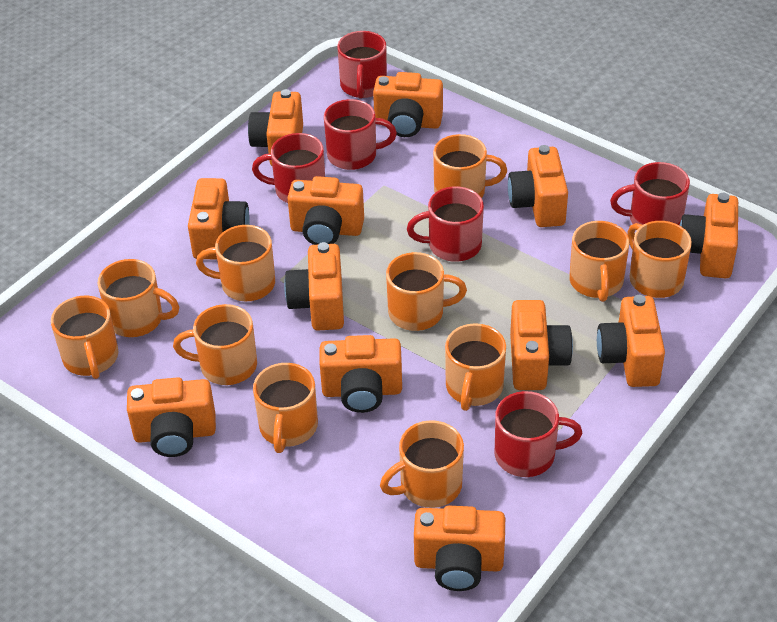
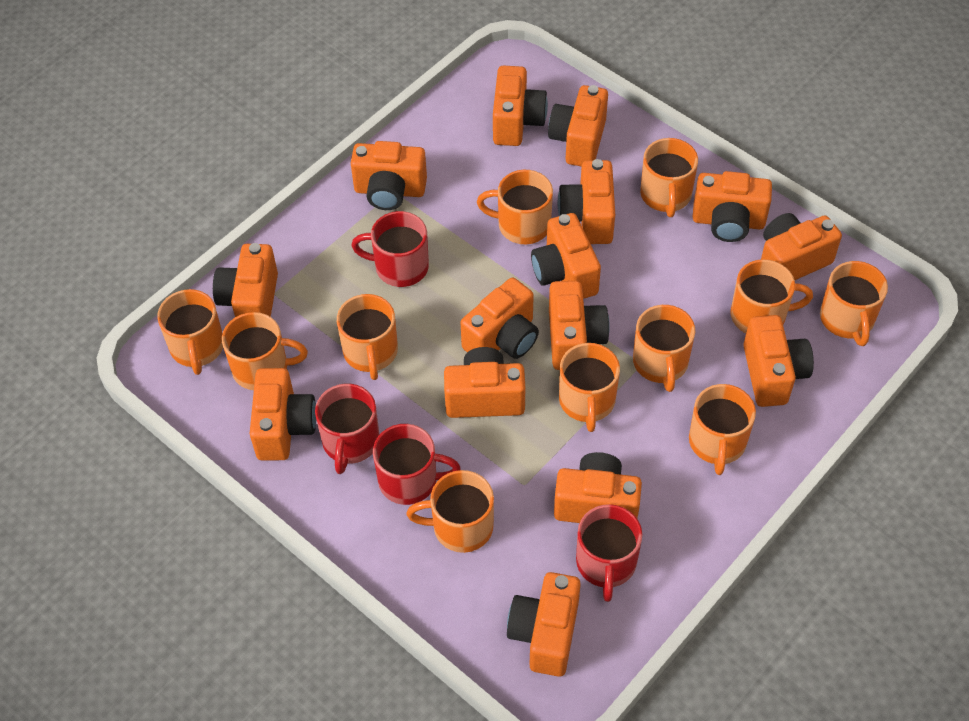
orange camera: [127,377,216,457] [188,178,250,259] [248,89,303,166] [284,242,344,331] [288,176,364,245] [320,335,402,413] [373,72,443,137] [414,506,505,591] [508,145,568,227] [510,300,573,390] [597,295,665,387] [679,193,738,279] = 12 -> [213,243,278,317] [249,368,316,461] [351,141,427,210] [444,347,525,418] [461,278,539,359] [493,66,548,146] [507,572,581,677] [531,213,601,299] [548,85,608,167] [549,281,610,370] [554,452,642,523] [558,159,615,244] [693,171,772,242] [743,315,814,407] [761,213,842,280] = 15
red mug: [252,133,325,203] [324,99,397,170] [337,31,387,99] [407,186,484,262] [494,391,583,477] [610,162,690,225] = 6 -> [315,384,379,474] [351,211,429,287] [373,424,461,505] [576,504,642,602] = 4

